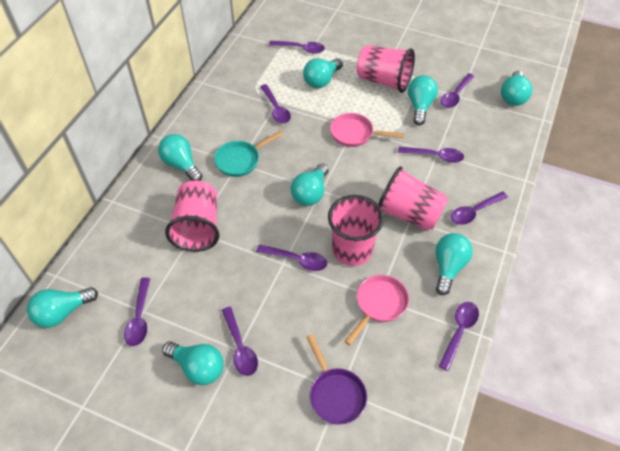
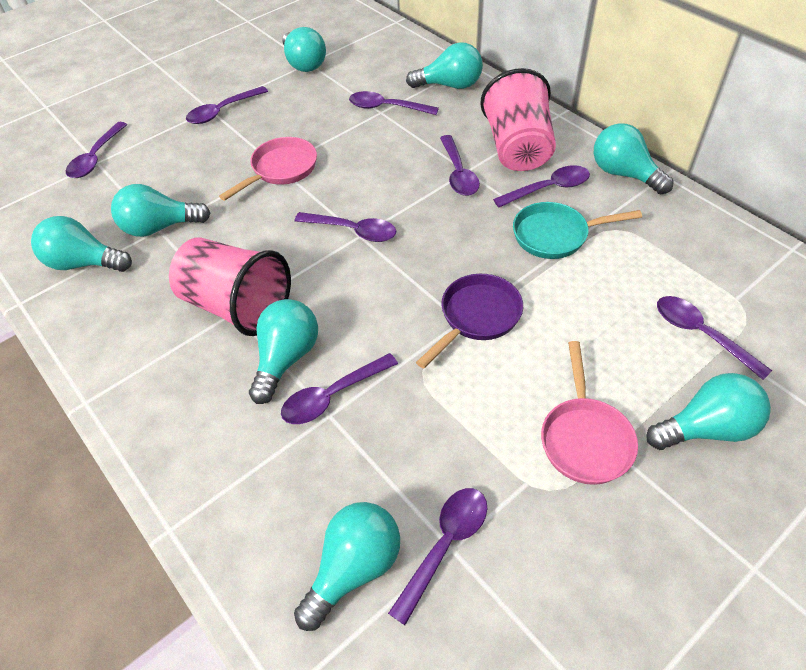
pink cup: [165,181,219,252] [328,195,384,266] [357,45,415,93] [378,166,448,231] = 4 -> [169,237,291,336] [480,68,556,171] = 2

